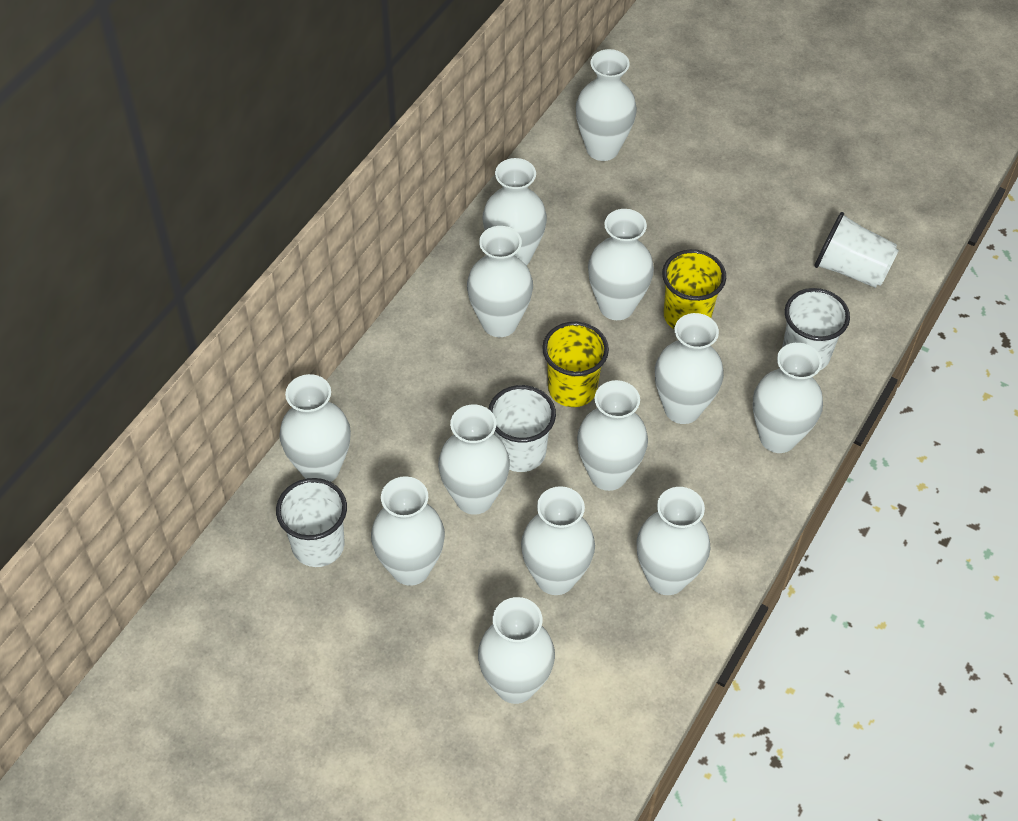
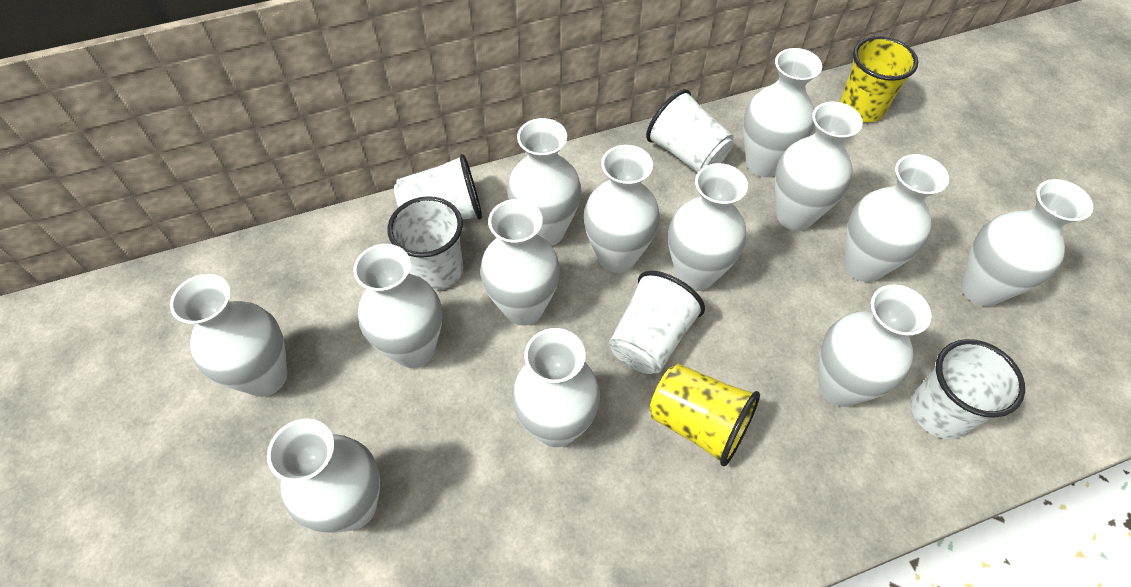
white cup: [276,478,347,567] [488,385,556,472] [782,288,850,370] [814,212,899,288] = 4 -> [387,196,463,291] [394,154,482,220] [609,271,705,374] [646,89,734,173] [911,339,1025,439] = 5

